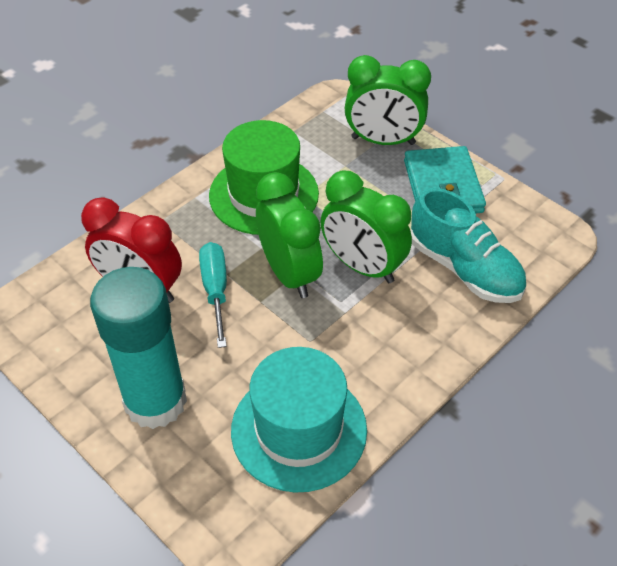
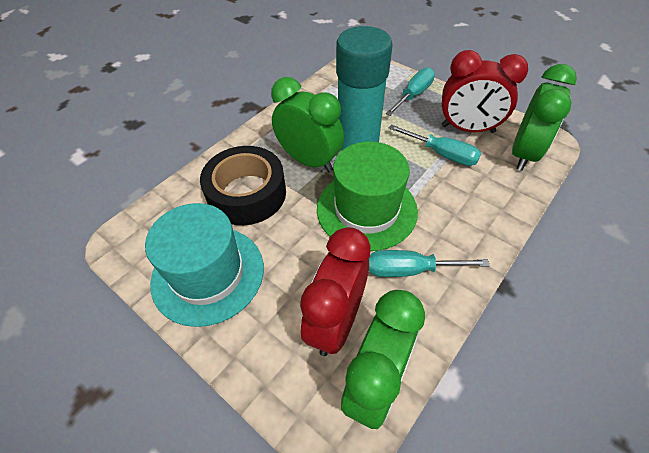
black tape: none = 0 -> [200,146,286,225] = 1
red clock: [81,198,182,303] = 1 -> [300,227,370,356] [441,50,528,133] = 2
turquoise screwdriver: [199,242,227,348] = 1 -> [369,250,490,277] [386,67,435,116] [389,125,481,166] = 3
turquoise shoe: [411,188,526,303] = 1 -> none = 0
turquoise wallet: [404,146,486,213] = 1 -> none = 0

